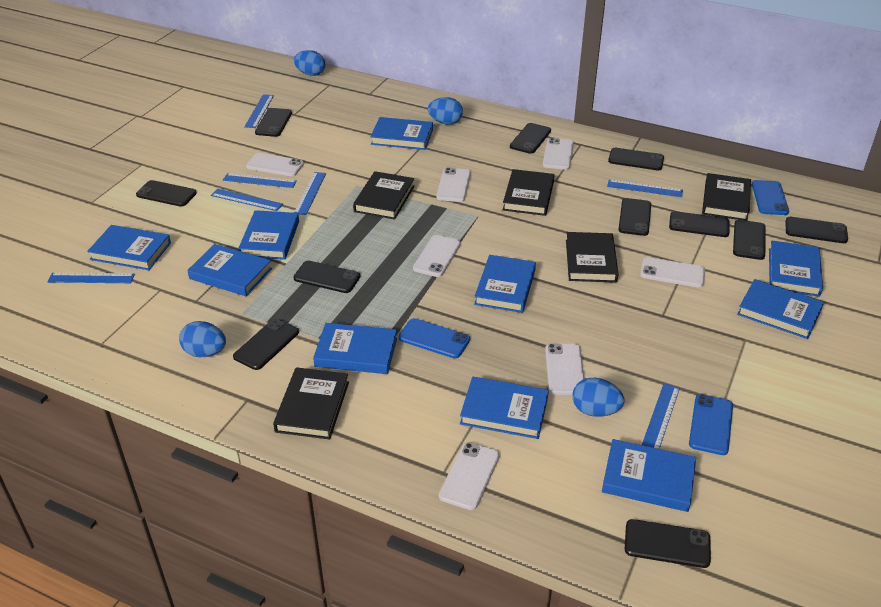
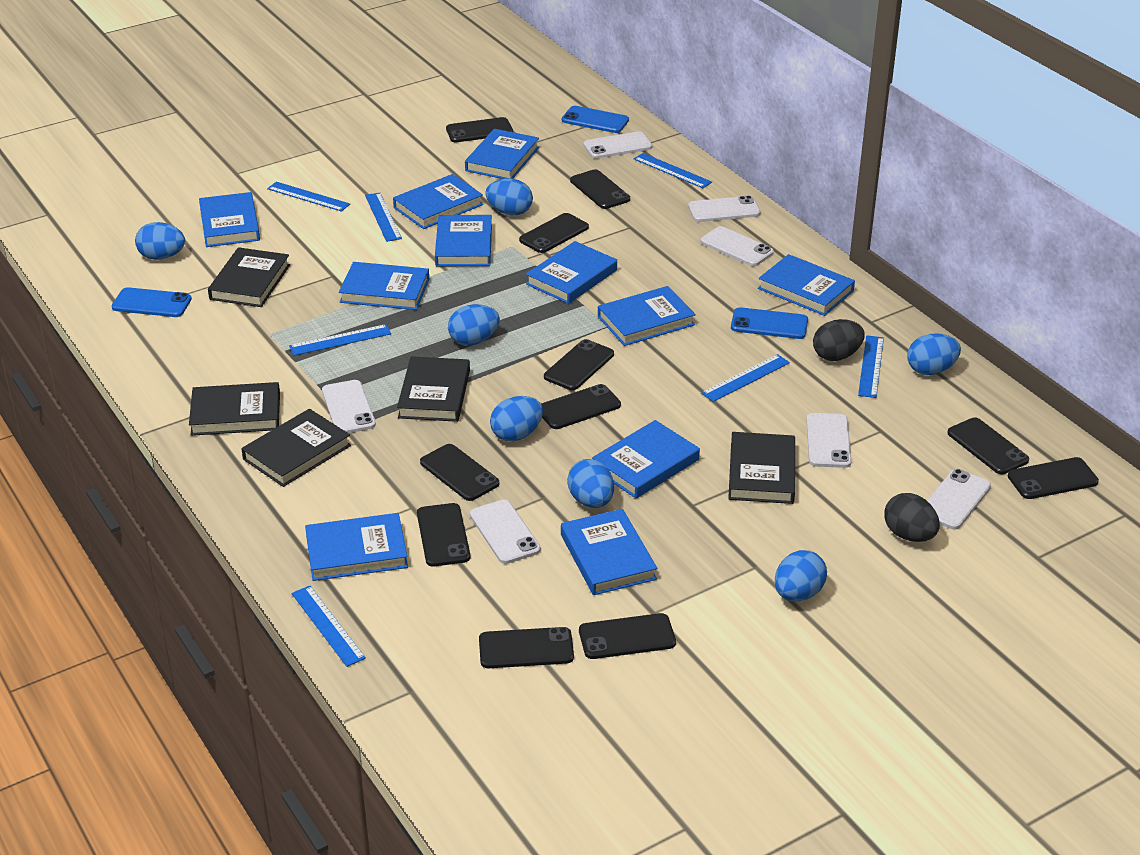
black egg: none = 0 -> [813,319,865,361] [884,493,940,542] = 2
blue book: [87,225,171,270] [187,244,272,296] [238,210,299,260] [313,323,397,374] [370,117,433,150] [460,377,549,439] [474,255,536,313] [602,439,696,512] [737,279,824,339] [769,241,823,297] = 10 -> [199,192,260,247] [305,513,408,581] [339,262,429,310] [393,174,483,229] [435,215,492,266] [465,129,539,179] [526,241,617,304] [561,509,657,595] [592,420,700,498] [598,286,696,346] [758,254,855,316] = 11
blue egg: [179,321,226,357] [294,50,325,76] [428,97,463,125] [572,378,624,417] = 4 -> [135,222,185,260] [448,304,500,346] [485,179,533,215] [490,396,543,442] [567,459,614,508] [775,550,827,601] [907,333,961,375] = 7

